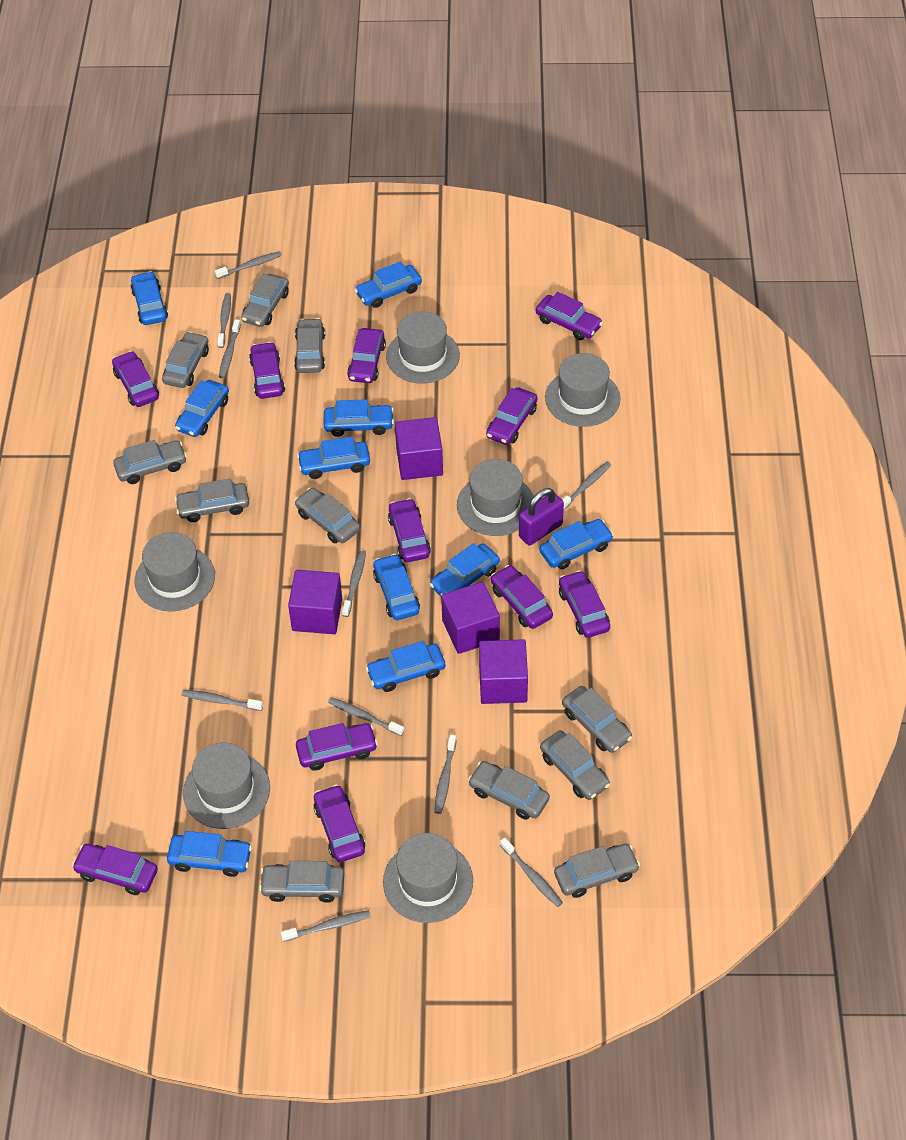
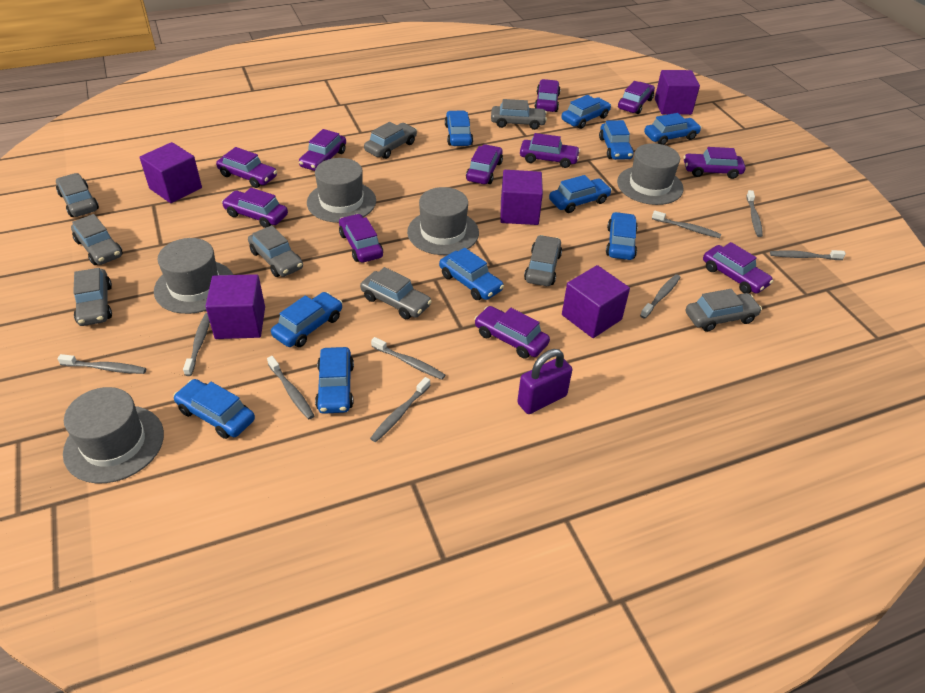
grey car: [113,440,187,484] [162,332,209,388] [175,478,249,522] [241,274,289,327] [259,861,344,903] [294,318,325,373] [295,488,360,543] [468,761,550,820] [540,730,610,800] [554,843,640,898] [562,686,632,753] = 11 -> [56,173,99,217] [71,214,123,265] [73,268,112,326] [248,225,303,277] [360,267,432,319] [364,122,417,159] [491,99,547,130] [524,235,562,286] [686,289,762,332] = 9
grey hat: [135,532,215,612] [183,742,270,829] [383,833,473,923] [386,311,460,384] [457,459,534,536] [545,353,620,427] = 6 -> [63,387,164,483] [154,238,233,314] [307,158,376,223] [407,187,479,255] [617,143,684,205] = 5
grey toothbrush: [182,690,263,711] [215,251,282,279] [217,293,231,348] [219,319,241,378] [281,910,371,942] [328,697,404,736] [342,551,366,617] [434,734,457,814] [500,837,563,907] [562,461,611,510] = 10 -> [57,354,146,374] [183,313,210,376] [267,356,315,419] [370,377,431,442] [371,337,445,380] [640,274,681,319] [652,211,721,238] [746,190,763,237] [770,250,846,260] = 9
purple cube: [288,570,342,634] [395,417,443,480] [441,582,500,654] [479,639,528,704] = 4 -> [140,142,202,203] [205,274,265,339] [500,170,543,225] [562,265,630,338] [655,70,700,115] = 5

